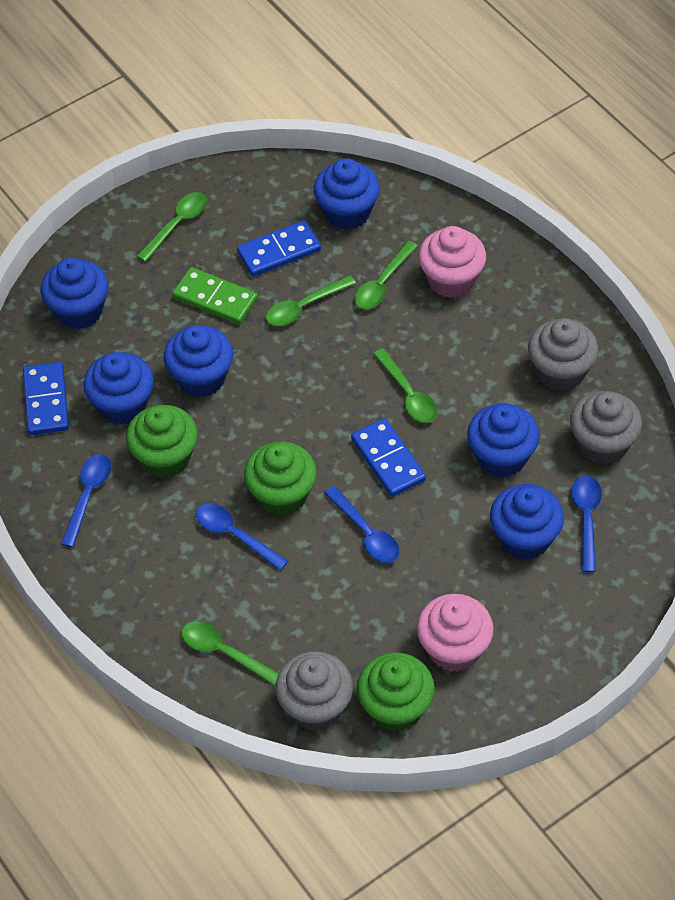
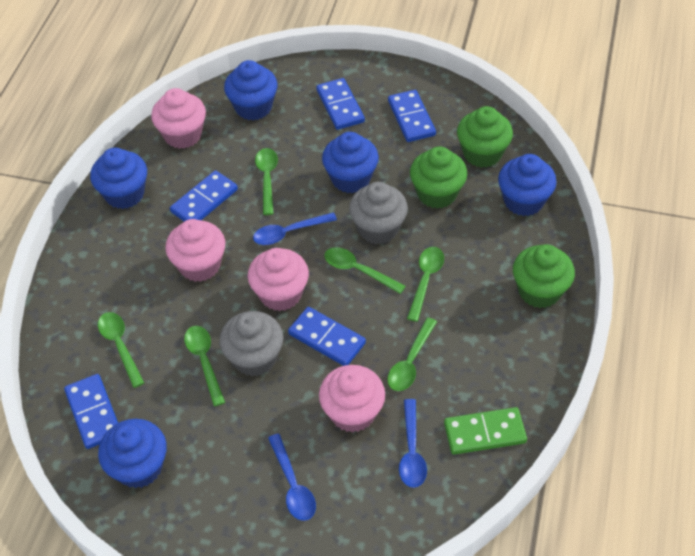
blue cupcake: [40,258,109,329] [83,352,154,425] [164,325,233,397] [314,158,380,230] [467,403,540,477] [490,484,564,560] = 6 -> [90,148,147,209] [98,419,167,488] [224,60,278,120] [322,132,379,193] [498,154,557,216] = 5
blue domino: [23,362,69,435] [237,220,321,277] [351,418,426,497] = 3 -> [64,374,118,449] [170,170,238,221] [288,307,366,366] [316,78,365,130] [388,90,436,142] = 5
blue spoon: [61,454,111,547] [196,504,288,570] [324,486,399,563] [571,475,602,572] = 4 -> [253,212,337,245] [268,434,316,521] [399,399,427,488] = 3
green spoon: [137,192,207,262] [182,621,279,686] [266,275,356,326] [355,241,418,309] [373,348,437,423] = 5 -> [98,312,144,388] [184,326,225,406] [255,148,278,215] [324,247,406,294] [387,317,437,391] [407,247,444,322] = 6
grey cupcake: [275,651,353,731] [528,318,599,391] [570,391,642,465] = 3 -> [219,311,283,376] [349,182,408,244] = 2
pink cupcake: [417,594,494,672] [418,226,486,298] = 2 -> [151,88,206,149] [165,219,225,282] [248,248,309,311] [319,365,385,433] = 4

